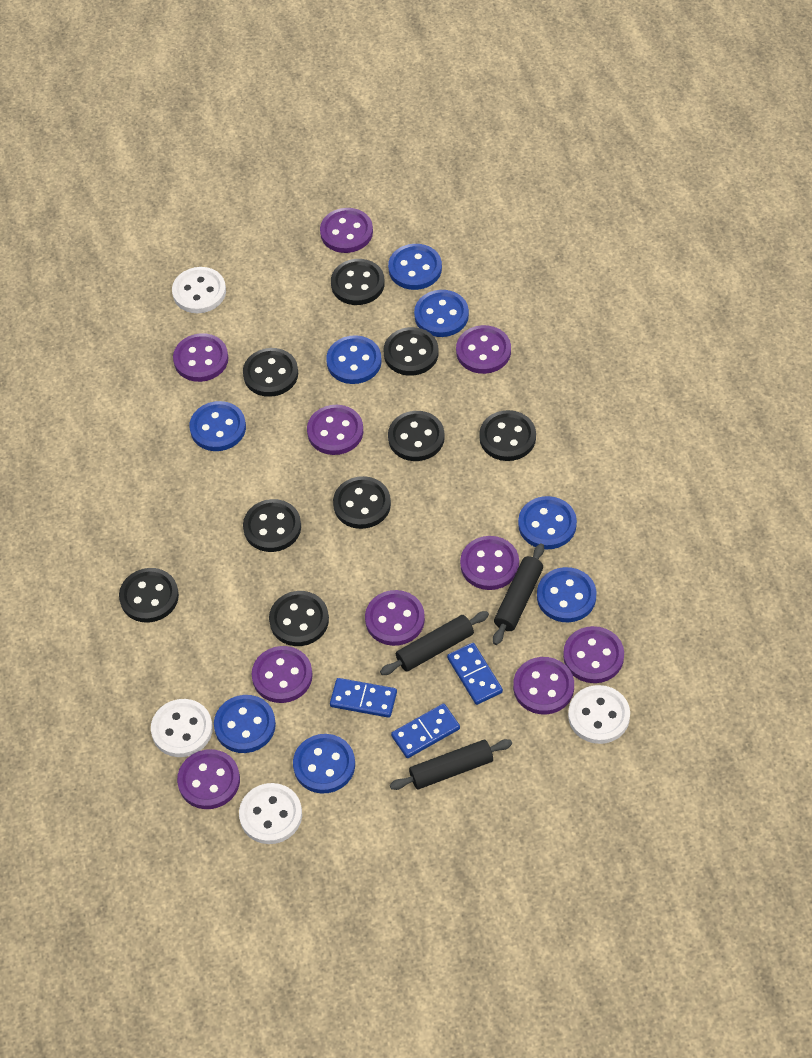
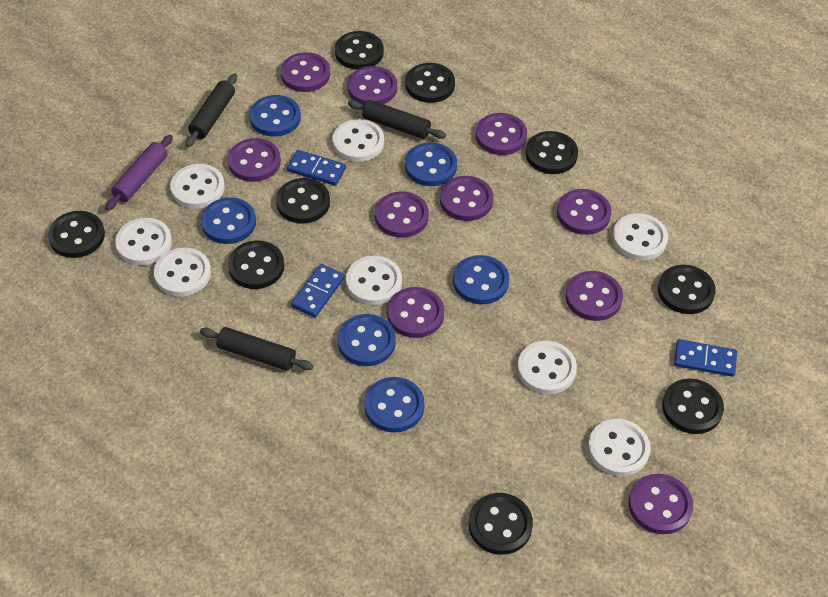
blue button: [189,401,246,451] [214,695,276,753] [293,734,355,794] [326,335,382,384] [388,244,442,290] [414,290,469,337] [518,496,577,549] [537,567,596,622] = 8 -> [201,197,256,244] [249,95,301,137] [338,314,396,366] [364,377,425,433] [405,142,457,186] [453,255,510,304] = 6
purple rolling pin: none = 0 -> [105,135,173,211] = 1
white button: [151,699,213,757] [172,267,226,313] [239,783,302,844] [568,685,630,744] = 4 -> [115,218,172,265] [154,248,211,297] [170,164,225,209] [332,119,384,162] [346,256,402,305] [517,341,577,394] [588,419,651,476] [612,213,668,260] = 8

